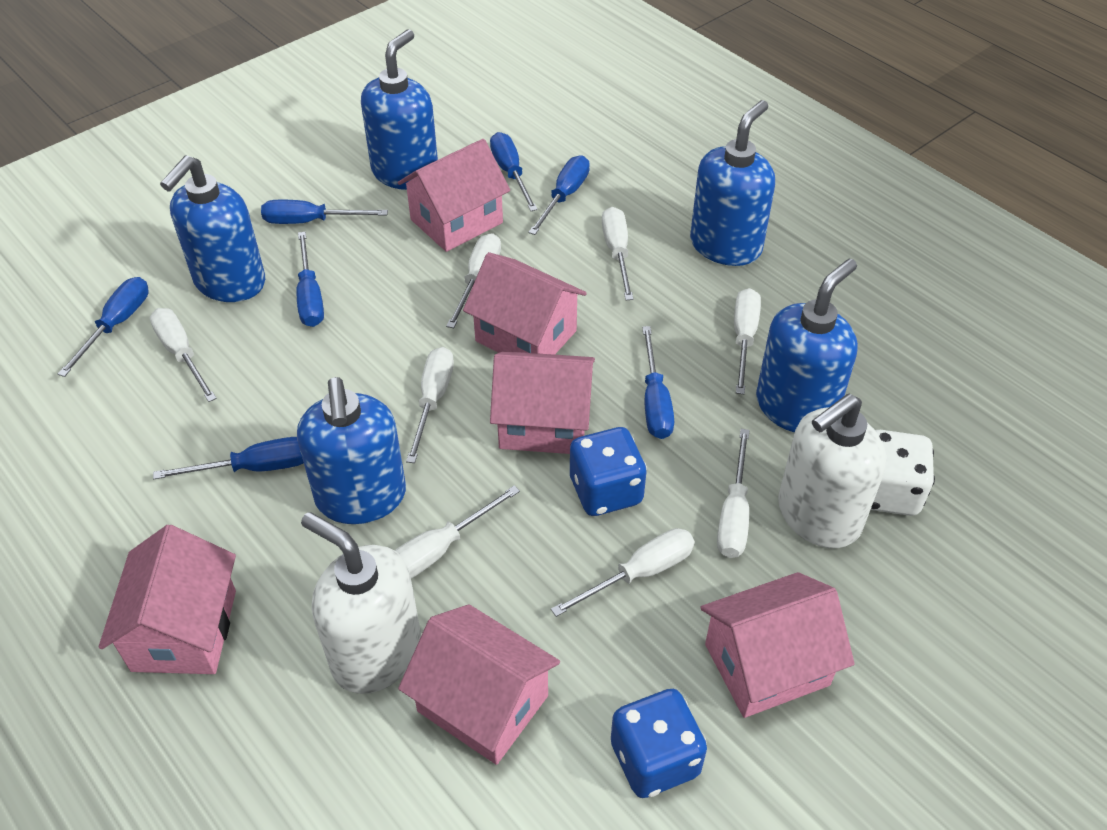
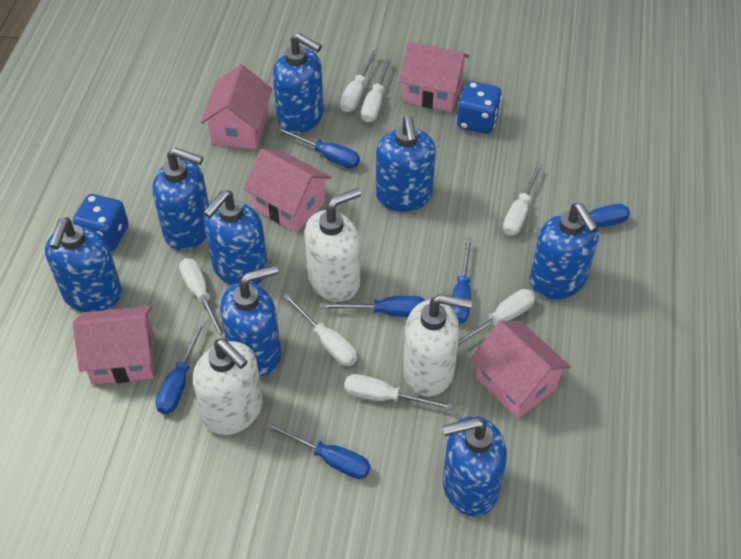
blue screwdriver: [58,277,149,377] [153,437,304,479] [261,200,388,224] [296,232,324,327] [490,132,538,211] [528,155,590,235] [642,326,674,439] = 7 -> [155,320,206,414] [265,422,370,479] [276,127,360,168] [321,296,426,317] [450,238,472,324] [534,204,630,234] = 6
blue soap dispenser: [160,155,265,302] [297,377,406,524] [361,29,438,190] [690,100,775,266] [756,259,858,433] = 5 -> [45,217,122,312] [152,148,209,251] [203,190,268,285] [220,265,281,377] [273,33,324,134] [376,116,436,212] [442,416,507,517] [530,203,599,299] = 8
pink house: [98,525,236,674] [398,139,510,252] [398,604,560,765] [463,252,587,355] [490,351,595,454] [700,572,855,718] = 6 -> [73,306,154,385] [201,64,272,150] [244,149,331,233] [399,41,469,112] [470,321,571,419] = 5
white dice: [871,430,935,516] = 1 -> none = 0
white screwdriver: [150,308,217,402] [395,485,520,579] [406,347,454,463] [446,233,501,328] [551,528,695,617] [602,207,634,300] [717,429,750,558] [734,288,761,394] = 8 -> [179,258,225,339] [282,294,357,366] [340,50,378,112] [344,374,454,411] [361,58,392,122] [458,289,536,346] [503,163,543,236] = 7
white soap dispenser: [301,512,421,694] [778,394,886,548] = 2 -> [193,339,263,435] [305,188,361,302] [403,294,472,397] = 3

